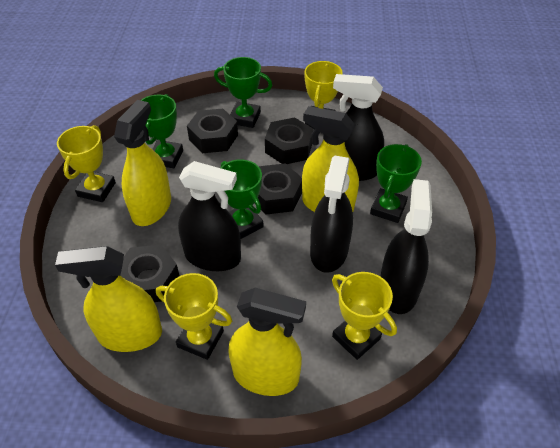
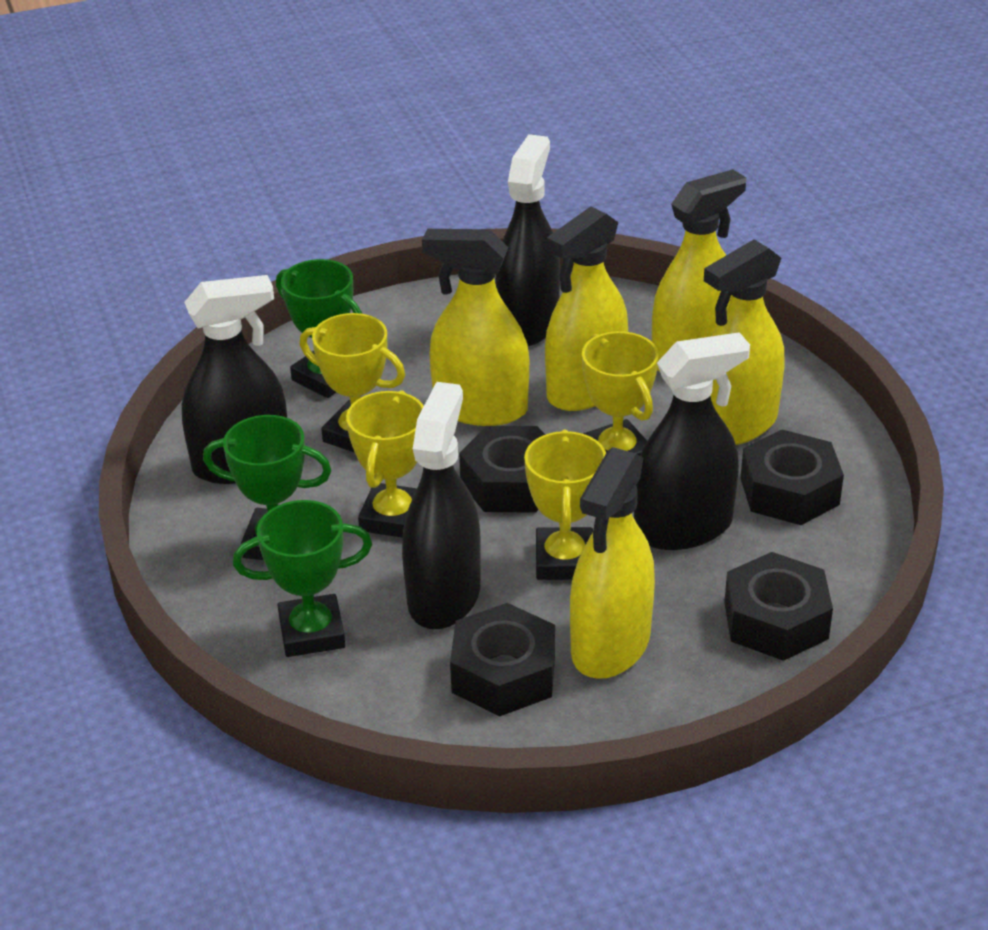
green trophy: [141,94,183,168] [214,57,272,128] [220,159,264,239] [370,144,422,223] = 4 -> [203,415,332,560] [233,500,372,657] [276,259,362,398] = 3
yellow spray bottle: [55,246,162,352] [114,100,171,226] [228,288,306,396] [302,106,359,212] = 4 -> [422,229,529,426] [545,206,628,411] [570,447,655,679] [652,169,746,371] [704,239,784,445] = 5

